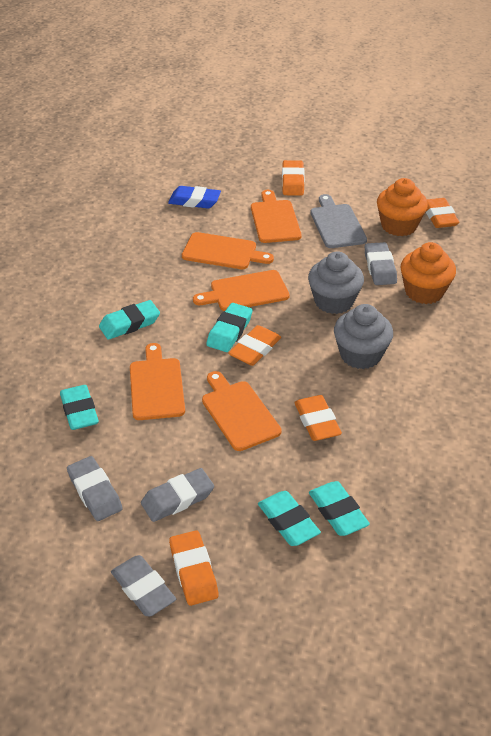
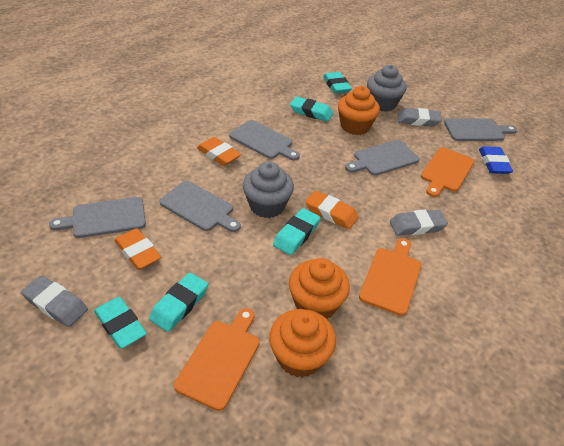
grey cutting board: [310,194,367,248] = 1 -> [49,197,146,238] [159,181,241,232] [229,120,300,161] [345,140,419,176] [444,119,517,141] = 5
grey eraser: [67,456,123,521] [111,555,176,616] [141,468,214,522] [365,242,397,285] = 4 -> [21,275,88,327] [390,210,448,236] [397,108,442,127] = 3
orange cupcake: [377,178,428,236] [401,242,456,304] = 2 -> [269,309,336,378] [289,258,350,319] [338,86,380,135] = 3
orange cutting board: [130,343,185,420] [182,232,274,269] [193,270,290,311] [202,371,282,451] [251,190,302,243] = 5 -> [174,308,260,411] [359,238,421,316] [421,147,474,197] = 3
orange eraser: [169,530,219,606] [228,325,281,366] [282,160,305,196] [294,395,342,441] [426,198,459,228] = 5 -> [114,228,161,270] [197,137,241,166] [305,190,359,229] = 3

